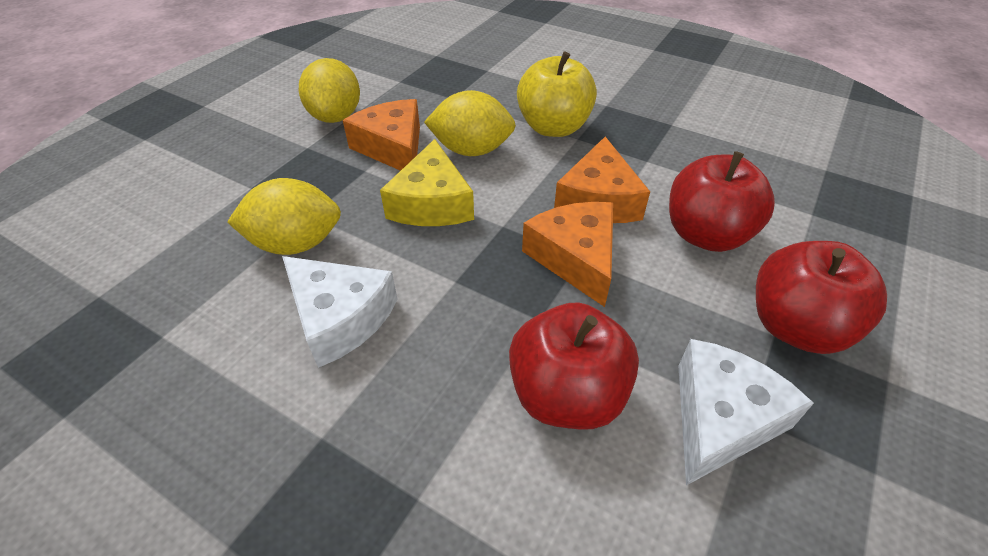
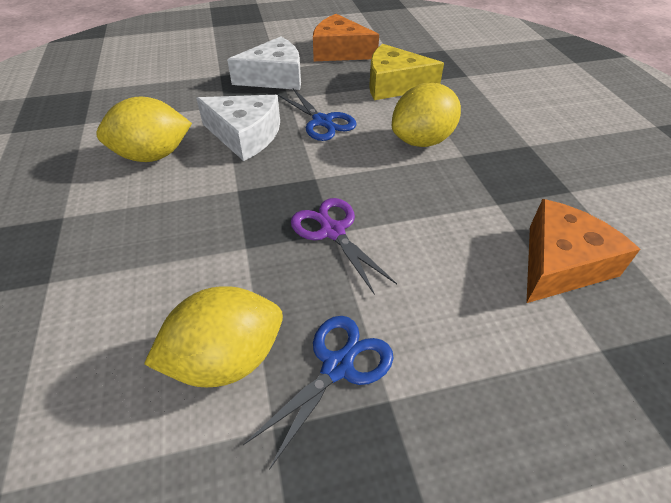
blue scissors: none = 0 -> [243,316,393,470] [278,89,356,141] = 2
orange cheese: [343,99,420,171] [522,202,613,307] [554,137,650,223] = 3 -> [313,14,379,61] [526,199,640,303] = 2
purple scissors: none = 0 -> [291,198,397,295] = 1
red apple: [509,302,639,430] [669,151,775,252] [756,241,887,354] = 3 -> none = 0
yellow apple: [517,51,597,137] = 1 -> none = 0

